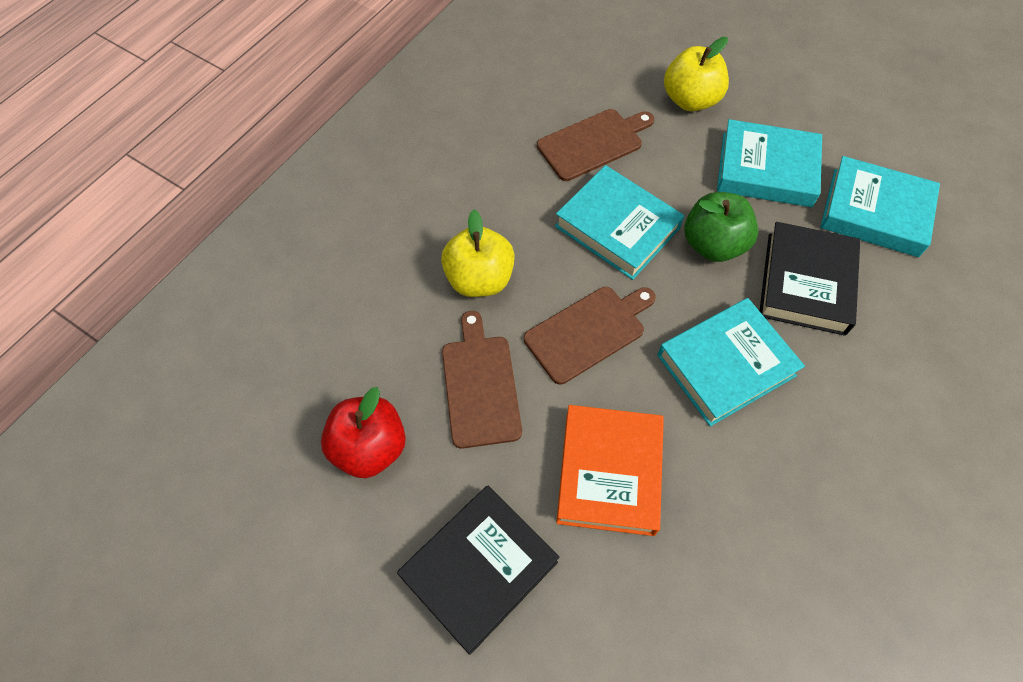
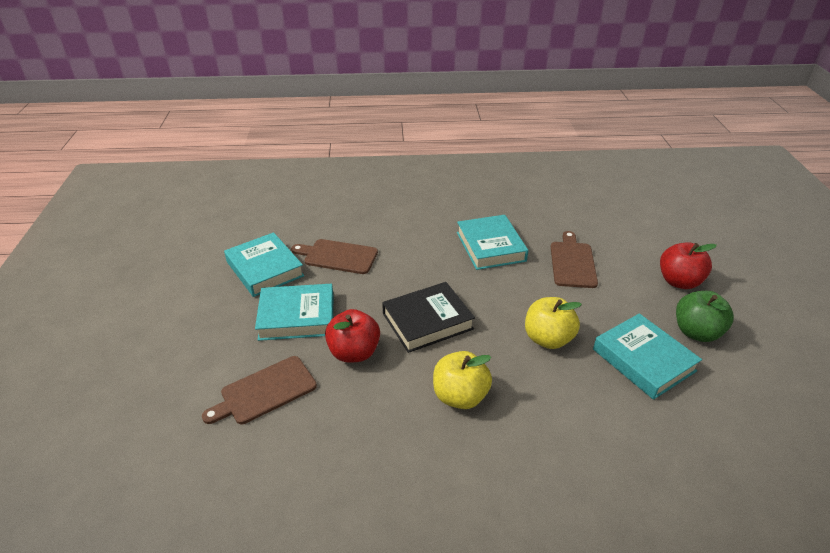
black book: [397,486,559,655] [760,222,860,336] = 2 -> [382,282,475,353] = 1
orange book: [556,405,664,536] = 1 -> none = 0
red apple: [321,387,406,478] = 1 -> [325,309,380,363] [660,242,717,289] = 2

